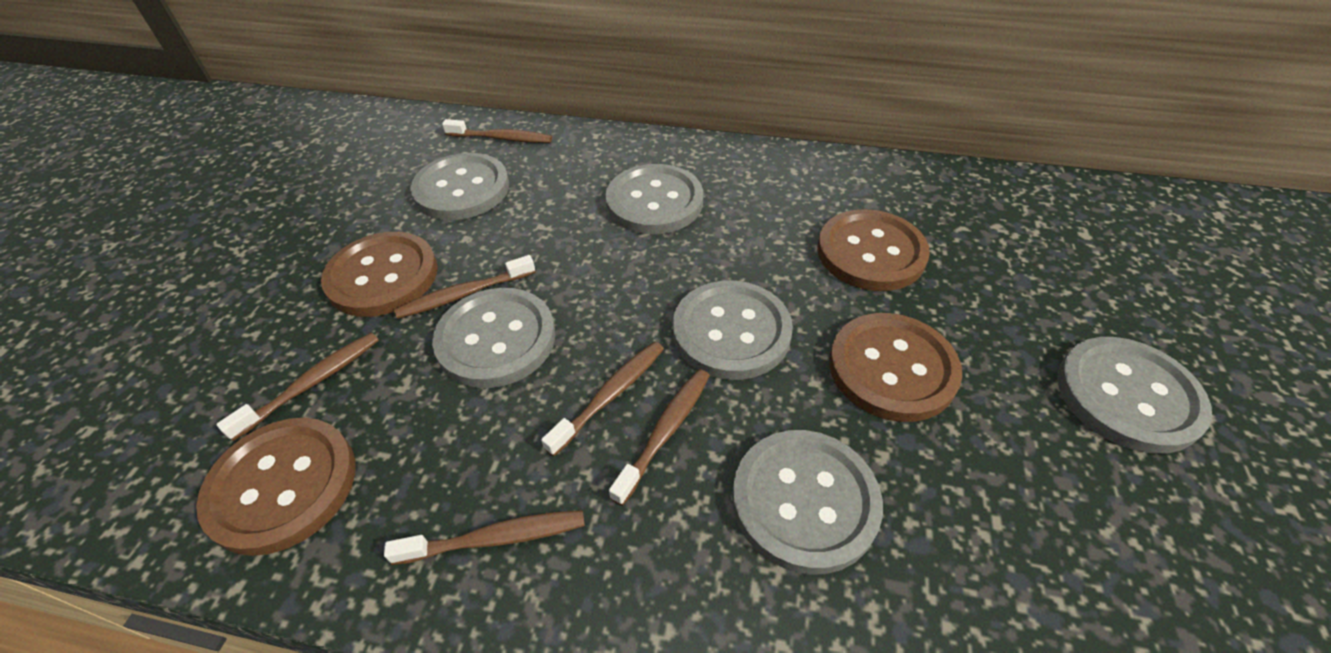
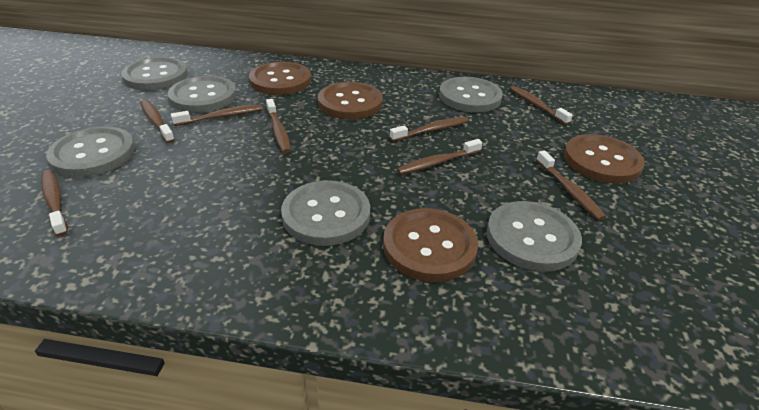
brown toothbrush: [216,333,379,441] [384,510,585,565] [394,255,535,319] [442,119,552,143] [541,342,664,456] [609,369,710,506] = 6 -> [41,170,68,236] [141,100,175,143] [171,105,263,126] [266,99,291,153] [390,117,468,141] [397,139,482,175] [510,85,573,125] [536,150,606,221] = 8

